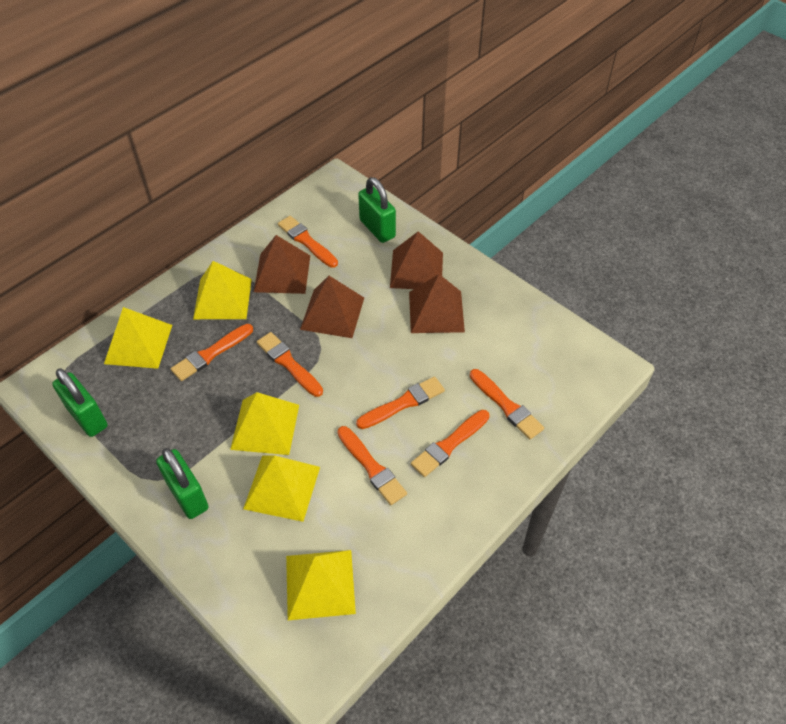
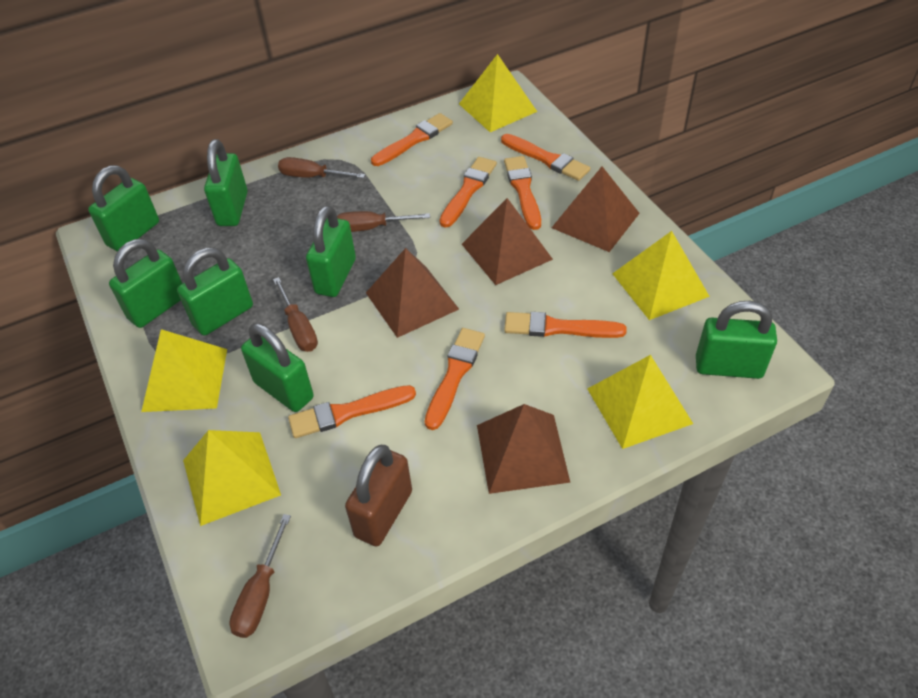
brown padlock: none = 0 -> [345,445,412,547] = 1
brown screwdriver: none = 0 -> [229,514,291,638] [273,277,318,352] [278,157,365,178] [337,211,430,232] = 4
green padlock: [52,368,108,437] [156,448,209,519] [358,177,396,243] = 3 -> [88,165,159,252] [109,239,183,328] [177,248,253,336] [204,139,248,226] [241,323,314,412] [306,205,356,297] [696,301,777,379] = 7

